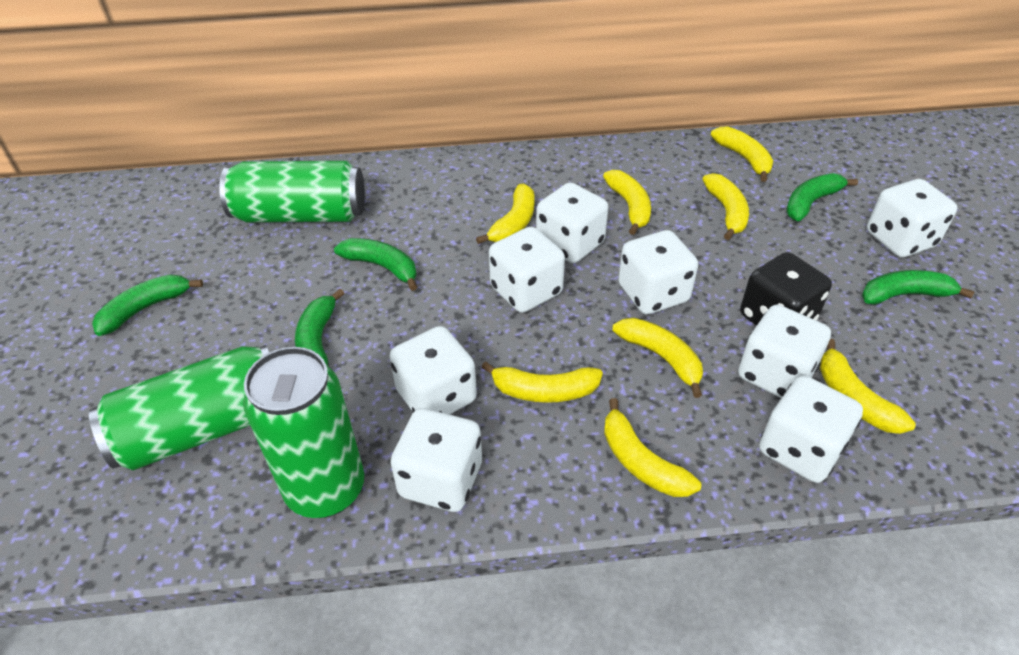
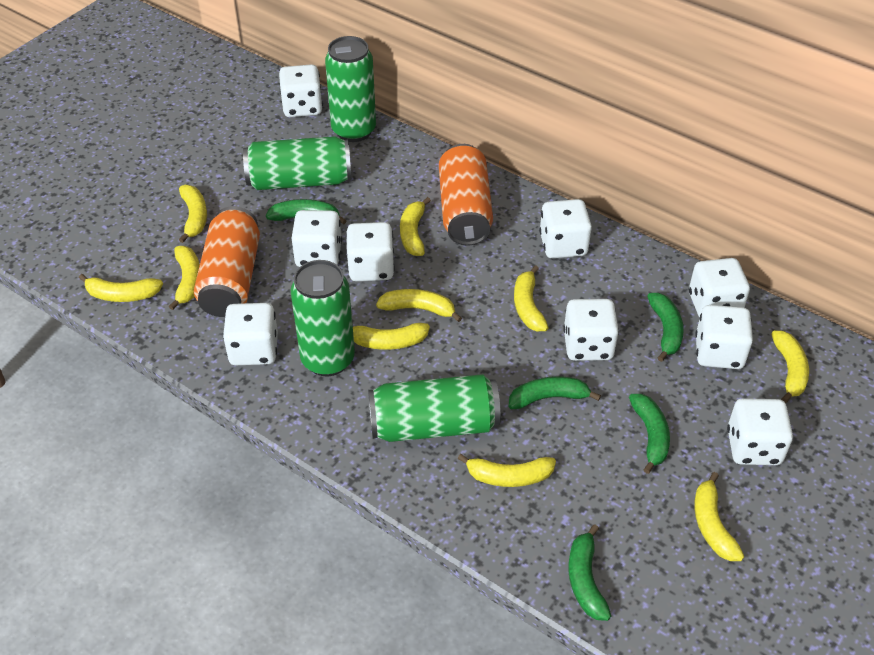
black dice: [740,252,832,326] = 1 -> none = 0
green can: [89,345,269,470] [219,161,365,223] [243,347,364,518] = 3 -> [243,136,352,190] [290,260,355,376] [325,36,376,142] [368,374,501,442] = 4
orange can: none = 0 -> [194,206,260,317] [439,144,493,246] = 2
white dice: [389,326,477,414] [391,408,482,512] [489,227,565,313] [536,183,608,263] [618,230,698,315] [738,305,831,398] [759,375,863,483] [867,179,957,257] = 8 -> [223,303,278,365] [279,64,323,117] [291,210,342,267] [346,222,395,281] [539,199,592,258] [563,299,619,361] [689,258,750,318] [695,305,753,369] [727,398,793,465] = 9
yellow banana: [476,184,535,244] [481,361,603,403] [603,170,651,235] [604,398,701,497] [612,318,703,398] [703,173,749,240] [711,126,773,182] [820,339,916,434] = 8 -> [79,274,163,302] [169,246,200,310] [179,185,207,243] [353,323,430,350] [376,289,462,322] [400,197,431,256] [457,454,556,487] [514,265,549,331] [694,472,744,561] [771,331,809,403] = 10

